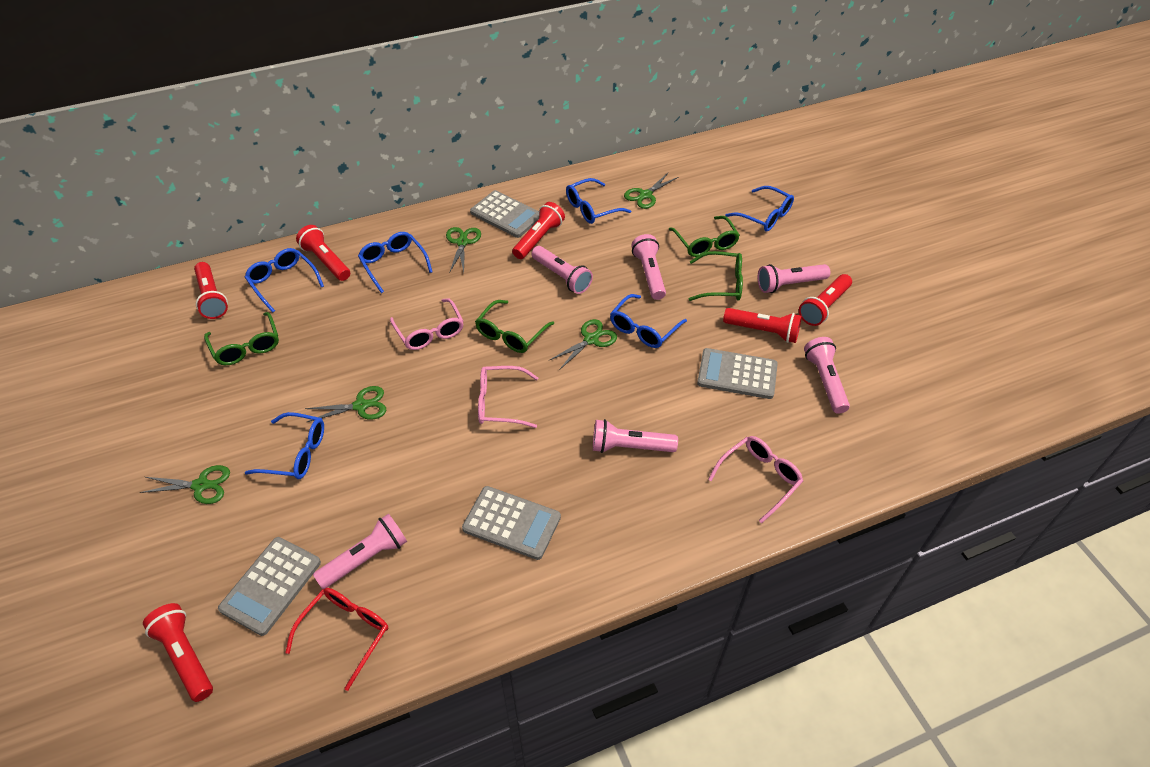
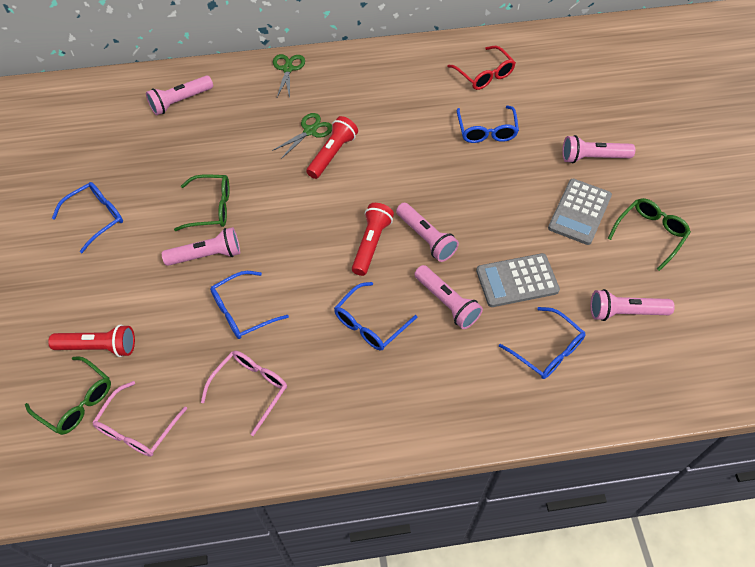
blue glasses: [245,248,324,313] [245,412,324,479] [358,232,433,293] [566,178,631,224] [610,294,687,348] [726,186,794,232] = 6 -> [52,182,123,253] [210,271,289,339] [334,282,417,351] [457,106,519,143] [499,307,586,379] = 5
green glasses: [204,312,279,365] [475,300,554,353] [669,216,740,257] [689,251,743,301] = 4 -> [25,356,111,435] [174,175,230,231] [608,198,691,271] = 3
green scissors: [139,465,230,504] [305,386,386,422] [446,227,481,272] [550,319,617,370] [624,173,678,209] = 5 -> [272,113,332,159] [273,54,305,98] = 2
grey calculator: [218,537,321,636] [462,486,561,560] [470,190,539,238] [697,348,778,399] = 4 -> [476,253,560,307] [548,179,612,245] = 2
pink glasses: [390,298,464,350] [478,366,538,428] [708,436,803,523] = 3 -> [92,381,187,457] [201,351,287,436] = 2
red flashlight: [143,603,213,702] [194,262,228,319] [296,225,350,281] [512,202,565,259] [723,308,802,343] [799,274,852,326] = 6 -> [48,325,135,357] [306,116,358,179] [352,203,394,276] = 3

